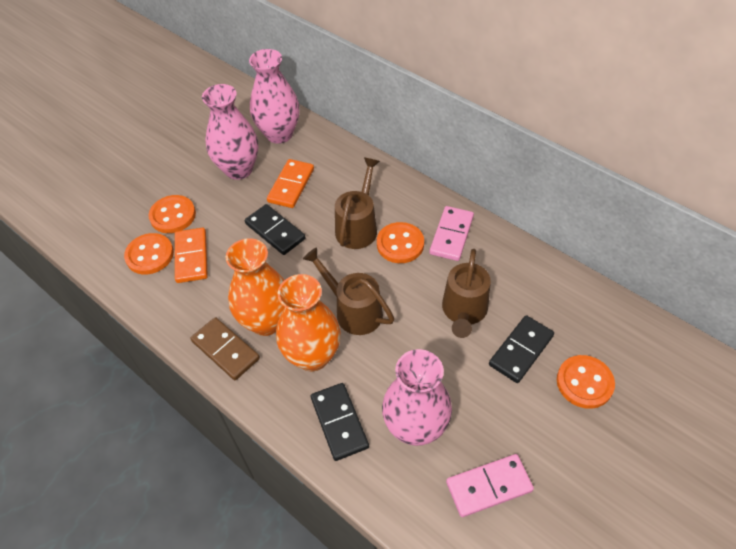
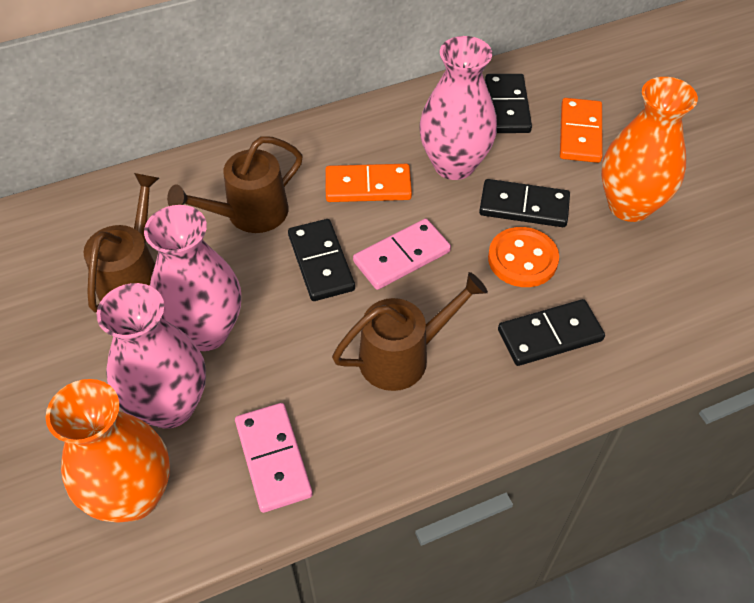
black domino: [245,204,306,255] [311,383,369,461] [489,315,554,383] = 3 -> [288,219,355,301] [479,179,570,227] [485,74,532,133] [498,299,605,366] = 4
brown domino: [191,317,260,380] = 1 -> none = 0
orange button: [124,233,174,275] [149,195,196,233] [377,222,424,263] [557,355,615,409] = 4 -> [488,227,559,287] = 1

